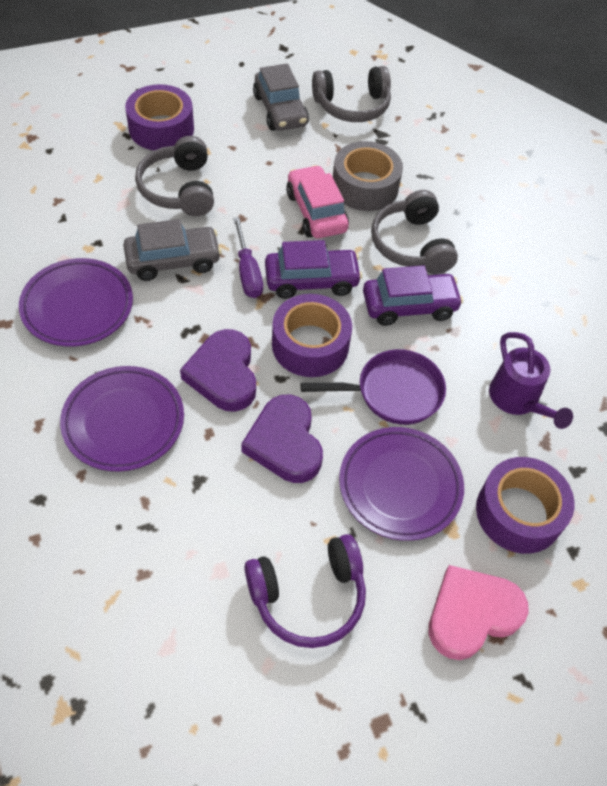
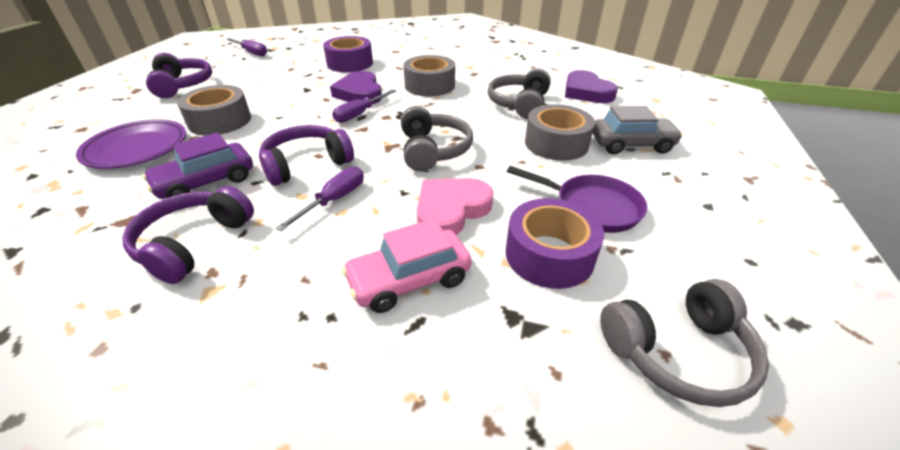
grey car: [123,219,222,281] [253,64,309,131] = 2 -> [593,106,683,154] = 1
grey tape: [333,141,403,211] = 1 -> [177,85,251,136] [403,55,455,97] [525,104,595,161] = 3
purple car: [265,240,362,299] [363,265,463,326] = 2 -> [142,132,253,199] = 1
purple headphones: [245,534,366,648] = 1 -> [122,186,254,284] [146,53,212,98] [259,125,354,186] = 3
purple plate: [19,258,133,347] [60,366,184,471] [339,427,464,541] = 3 -> [76,119,186,169] = 1
purple screwdriver: [233,217,263,298] = 1 -> [227,38,267,56] [276,166,364,231] [332,89,396,123] = 3
purple tape: [125,84,194,150] [272,294,352,377] [476,457,575,554] = 3 -> [323,36,373,72] [506,198,604,289] = 2
purple watering can: [489,332,573,429] = 1 -> none = 0

